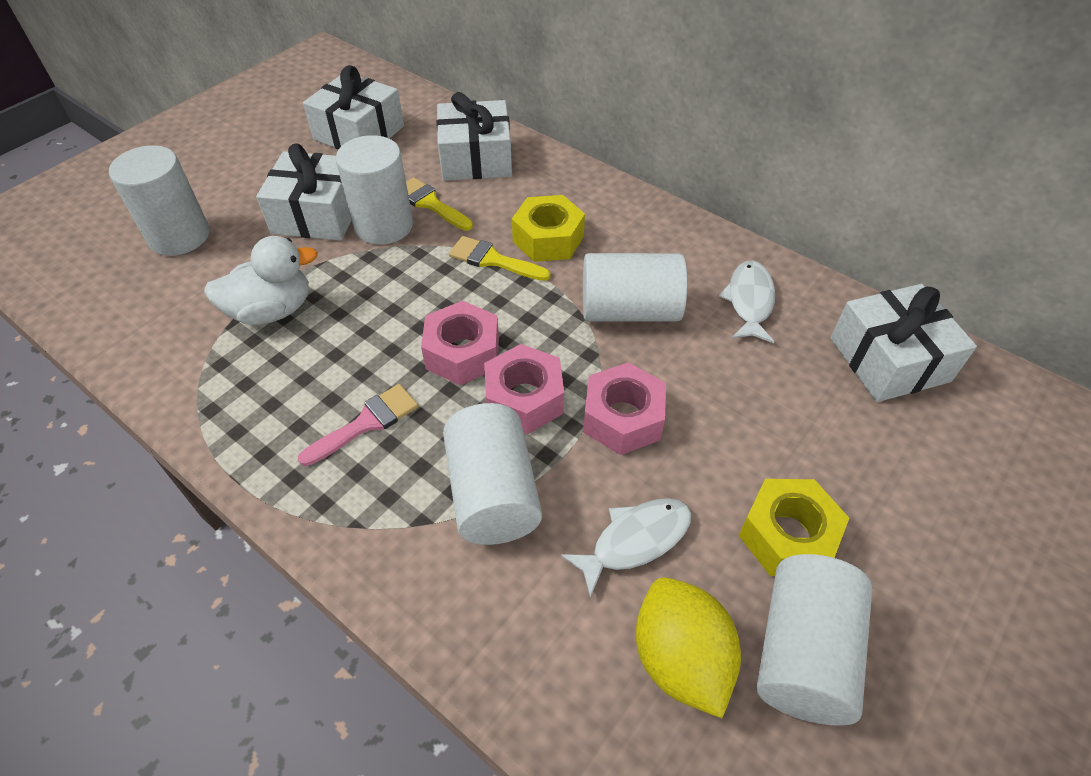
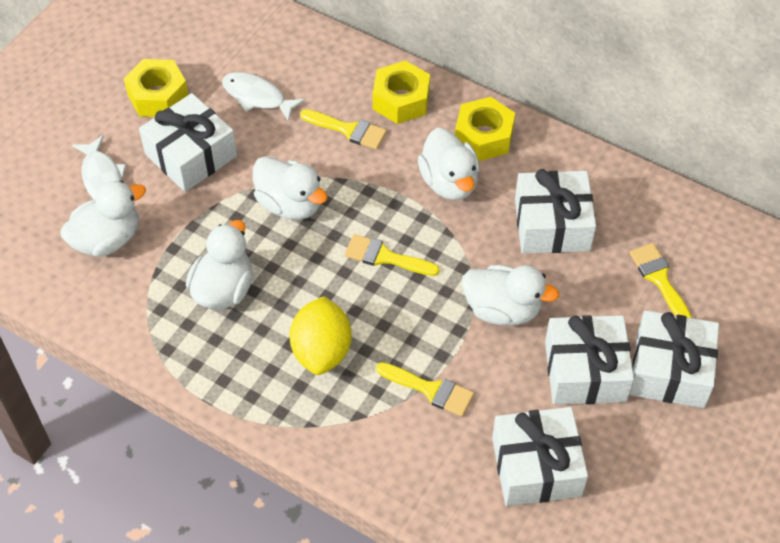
pink brush: [298,384,418,466] = 1 -> none = 0
pink nut: [421,301,499,385] [484,344,564,434] [583,362,666,455] = 3 -> none = 0
white cylinder: [109,145,209,256] [336,135,413,245] [443,403,542,545] [583,253,687,321] [757,554,872,726] = 5 -> none = 0
white duck: [204,236,318,325] = 1 -> [60,180,146,257] [186,220,252,309] [253,156,328,220] [418,127,480,200] [462,265,559,325] = 5
white gift: [256,144,351,241] [303,65,404,150] [436,92,512,181] [830,284,977,402] = 4 -> [139,93,237,192] [492,407,588,506] [515,169,596,254] [545,315,634,405] [630,310,719,408] = 5
yellow brush: [406,177,473,231] [449,236,550,281] = 2 -> [300,109,387,150] [345,234,440,276] [376,362,474,417] [630,243,692,318] = 4
yellow nut: [512,195,585,262] [738,479,849,576] = 2 -> [124,59,188,117] [373,60,430,124] [455,97,515,161] = 3

